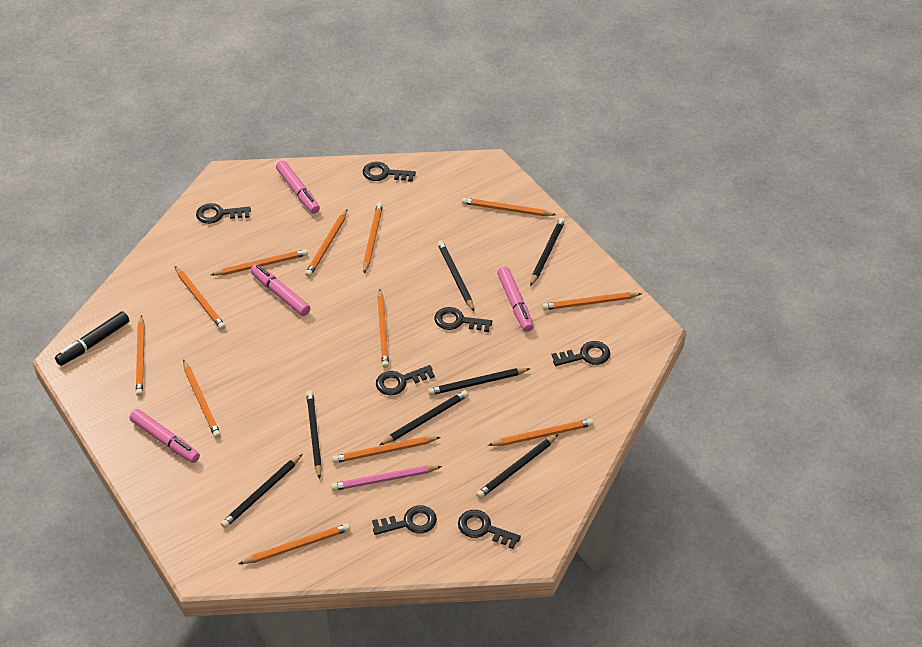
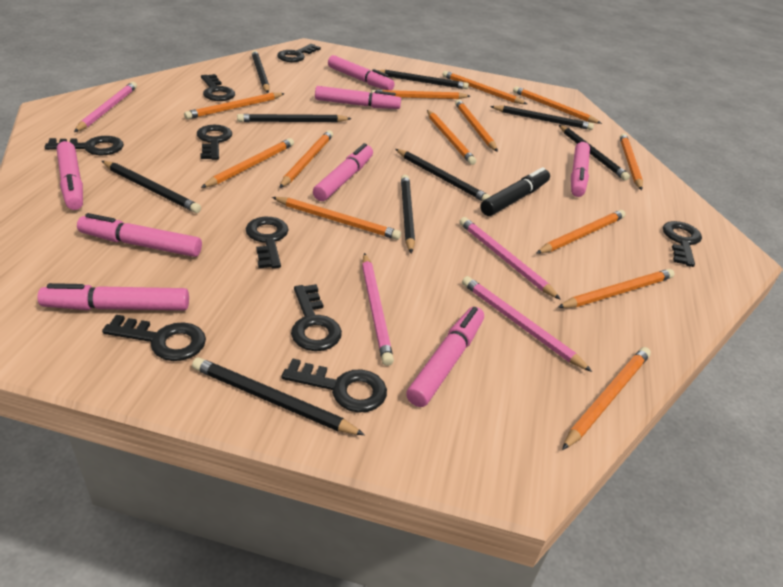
black key: [196,203,251,224] [363,162,416,182] [372,505,437,535] [376,365,435,395] [435,307,492,332] [458,510,521,549] [552,341,610,366] = 7 -> [45,136,124,155] [102,315,206,361] [197,125,232,160] [201,74,235,101] [246,217,289,268] [277,44,321,62] [282,358,387,413] [291,284,342,351] [663,221,702,267] = 9
black pencil: [221,454,302,528] [306,391,322,479] [380,390,469,445] [428,368,531,395] [437,241,474,311] [476,434,558,499] [530,218,565,286] = 7 -> [102,161,201,213] [192,358,365,435] [237,114,352,122] [252,50,270,93] [378,70,469,89] [395,149,491,201] [401,175,415,254] [490,106,594,130] [559,125,630,181] = 9
orange pencil: [136,315,145,396] [175,266,226,330] [183,360,221,438] [211,249,308,276] [239,523,350,564] [305,210,347,277] [332,436,441,463] [363,202,383,274] [377,289,389,368] [461,198,556,216] [488,419,593,446] [542,292,641,310] = 12 -> [184,93,285,119] [201,138,294,188] [272,197,401,240] [279,130,333,188] [371,90,470,99] [427,110,476,165] [443,71,527,104] [455,99,498,152] [513,86,602,124] [536,210,625,254] [557,269,674,308] [562,347,651,450] [620,133,643,190] = 13
pink marker: [129,409,200,463] [250,264,311,316] [276,160,320,214] [497,267,534,332] = 4 -> [38,283,189,310] [57,141,83,210] [77,213,202,257] [313,143,373,201] [315,86,401,109] [328,55,395,90] [406,307,484,407] [571,142,590,197] = 8
pink pencil: [331,465,442,491] = 1 -> [74,82,137,132] [362,253,394,366] [459,217,561,300] [462,276,592,372] = 4

